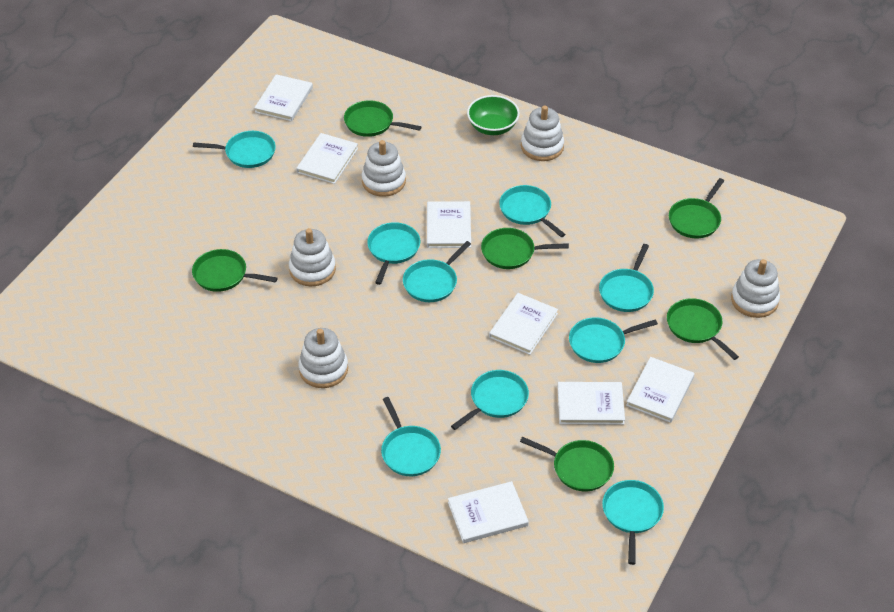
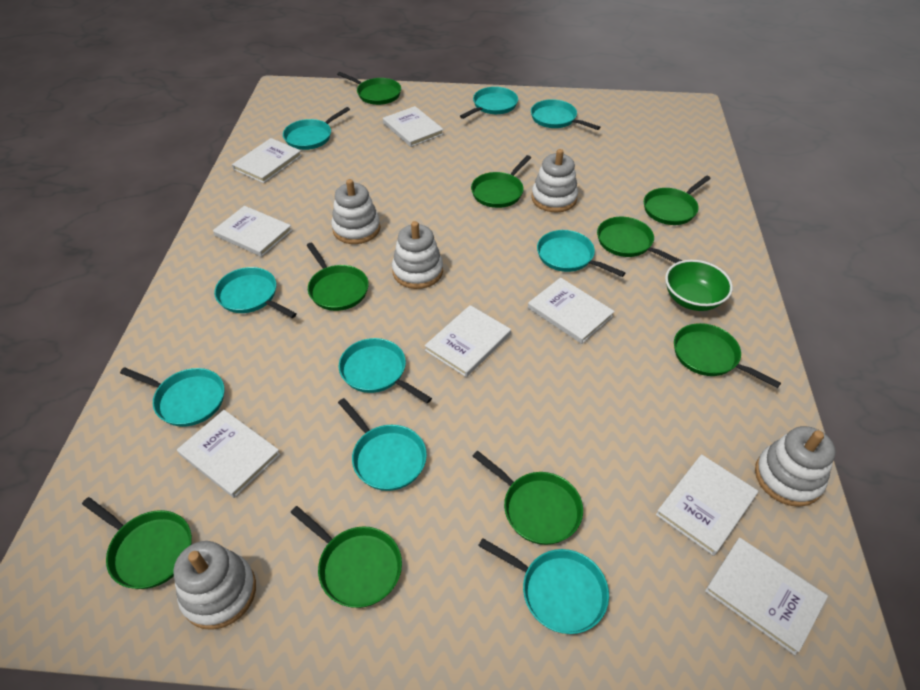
green pan: [192,249,277,292] [344,100,422,137] [481,228,569,269] [520,437,614,491] [667,298,739,360] [669,178,724,238] = 6 -> [82,497,192,589] [290,506,402,608] [306,243,369,311] [337,72,401,105] [471,155,531,208] [472,451,583,545] [597,217,682,263] [644,176,711,225] [674,323,781,388] = 9
white book: [254,74,313,121] [296,133,358,184] [427,201,471,248] [448,481,529,543] [489,293,558,355] [557,382,625,425] [626,357,694,423] = 7 -> [177,410,281,498] [213,206,292,257] [232,138,302,183] [383,106,444,147] [425,305,511,377] [528,277,615,344] [656,454,758,556] [705,537,828,655] = 8

